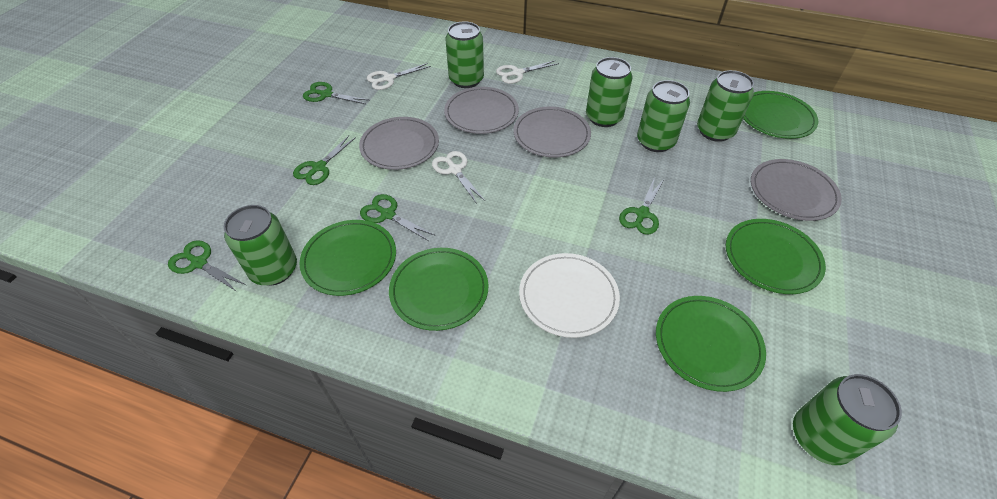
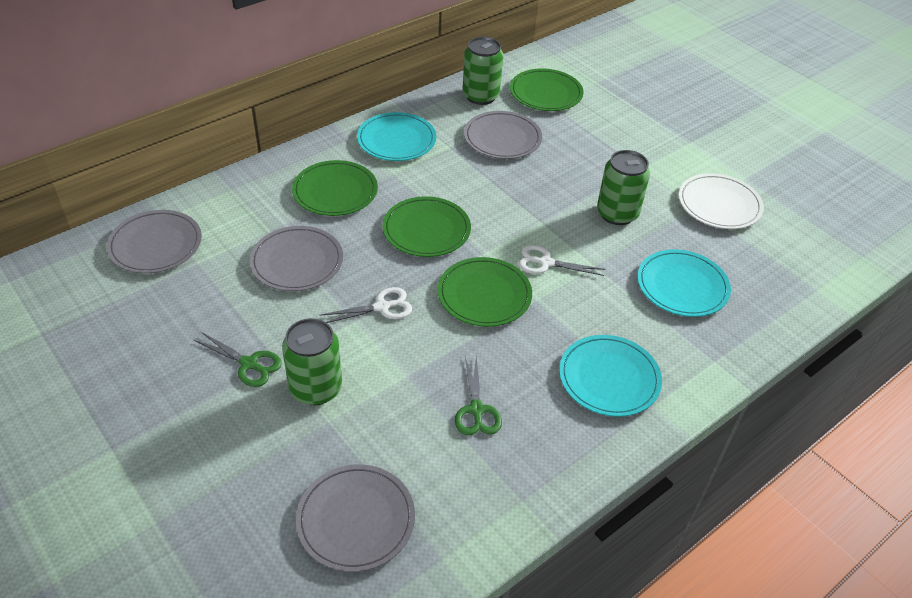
green can: [224,205,297,286] [445,21,484,88] [586,57,633,127] [637,80,690,152] [697,70,754,142] [793,374,902,465] = 6 -> [282,318,342,405] [462,37,503,105] [597,150,650,225] = 3
green plate: [300,220,396,296] [389,248,488,331] [656,296,766,392] [726,219,826,294] [743,91,818,139] = 5 -> [292,160,378,216] [382,196,471,257] [438,257,532,327] [510,68,584,111] = 4
green scissors: [168,240,246,292] [293,136,356,185] [303,82,369,104] [360,194,436,241] [619,177,664,235] = 5 -> [194,332,282,387] [455,356,502,436] = 2
turquoise plate: none = 0 -> [357,112,436,161] [559,335,662,417] [637,249,731,317] = 3
white scissors: [367,63,431,90] [432,151,485,204] [496,60,559,84] = 3 -> [319,287,412,323] [518,245,605,276] = 2

